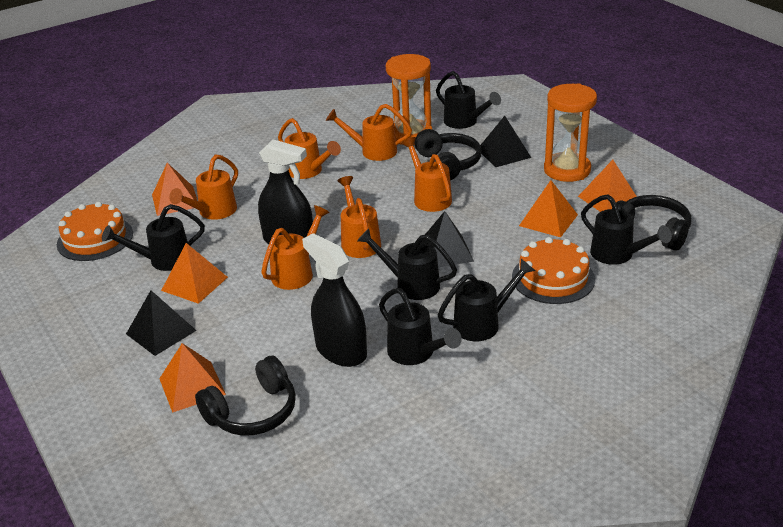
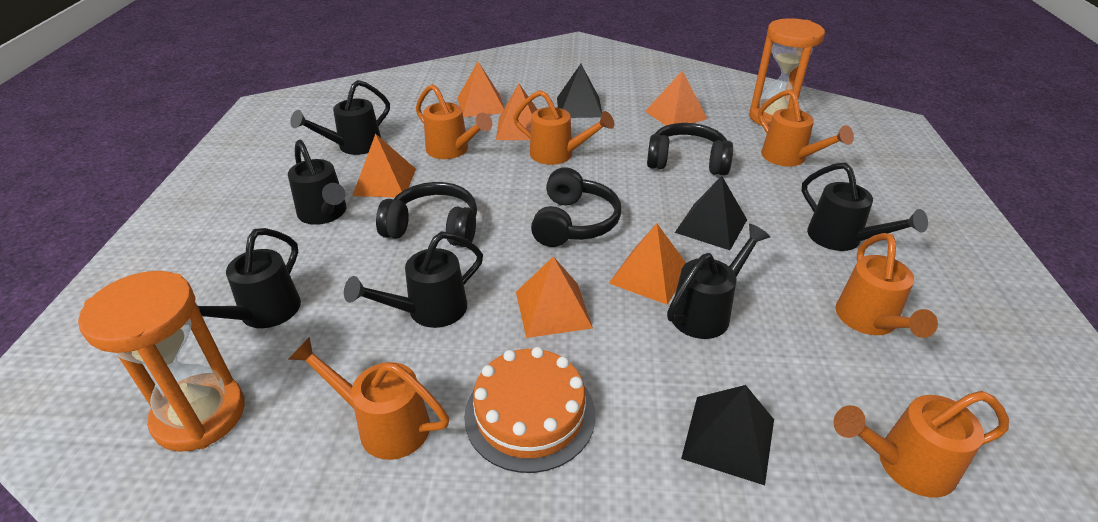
black spray bottle: [258,139,313,244] [302,233,367,367] = 2 -> none = 0
orange cake: [57,202,133,261] [512,237,595,304] = 2 -> [464,347,595,473] = 1
orange pyramid: [152,163,197,216] [159,343,226,413] [161,243,228,304] [519,180,578,237] [578,160,637,212] = 5 -> [353,134,416,197] [458,62,504,117] [496,84,538,140] [516,256,593,338] [609,223,686,305] [645,71,708,126] = 6

